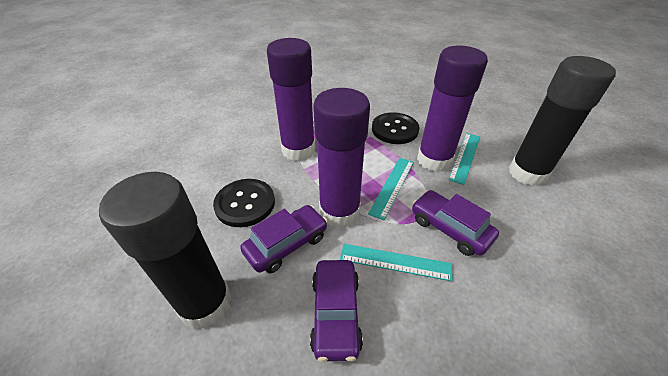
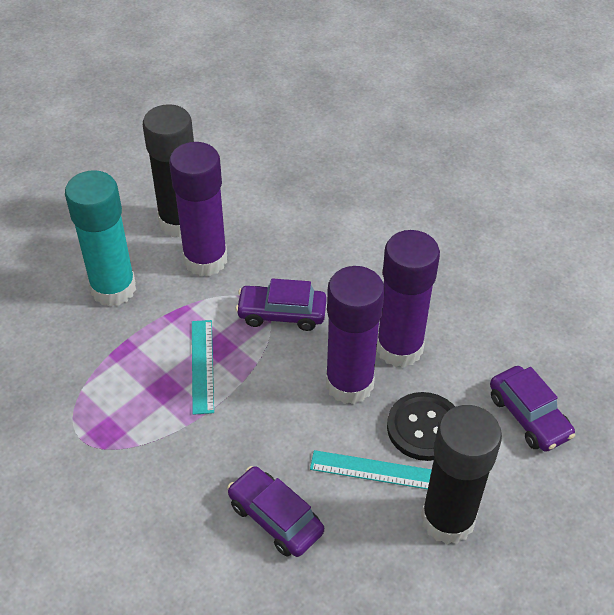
black button: [213,179,275,227] [372,112,420,144] = 2 -> [387,392,455,461] = 1
turquoise glue stick: none = 0 -> [65,170,136,306] = 1
turquoise ruler: [340,244,453,281] [368,158,414,220] [448,133,480,185] = 3 -> [192,320,214,415] [310,450,432,489] = 2

